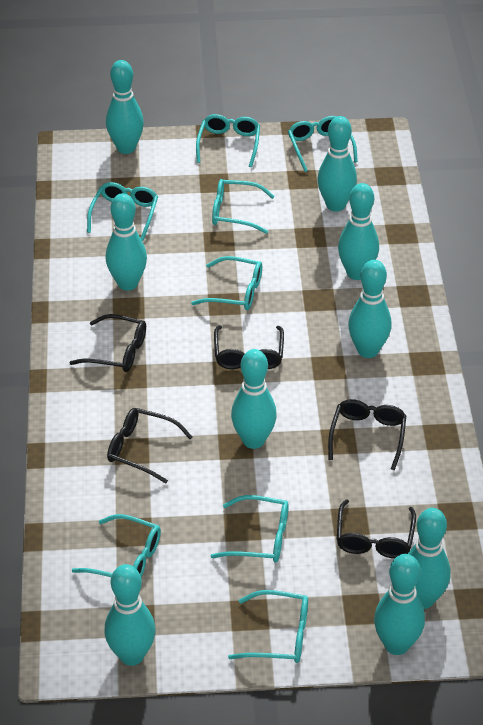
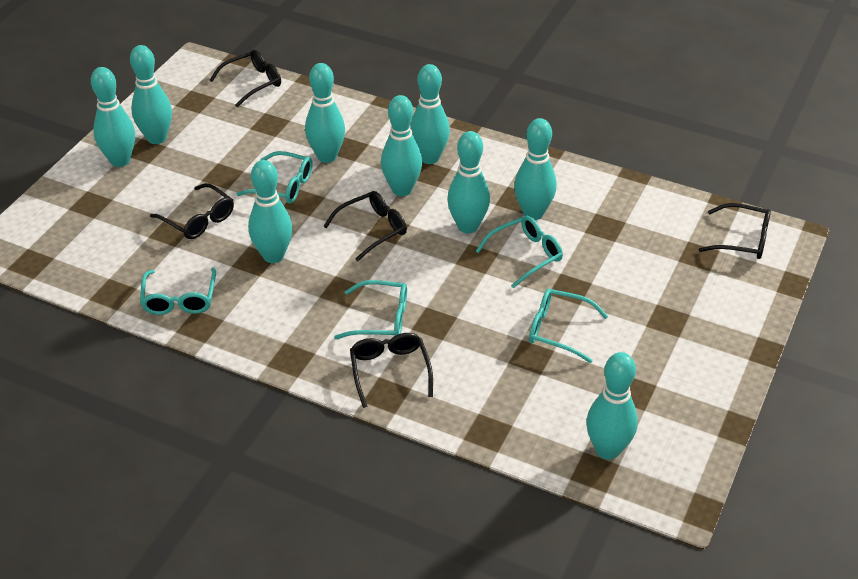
turquoise glasses: [72,514,161,577] [87,182,158,241] [191,256,262,310] [196,114,260,167] [211,495,289,563] [212,179,275,234] [228,590,308,663] [288,116,358,172] = 8 -> [140,268,216,315] [237,151,312,204] [334,280,407,339] [476,216,563,288] [529,289,608,363] = 5

